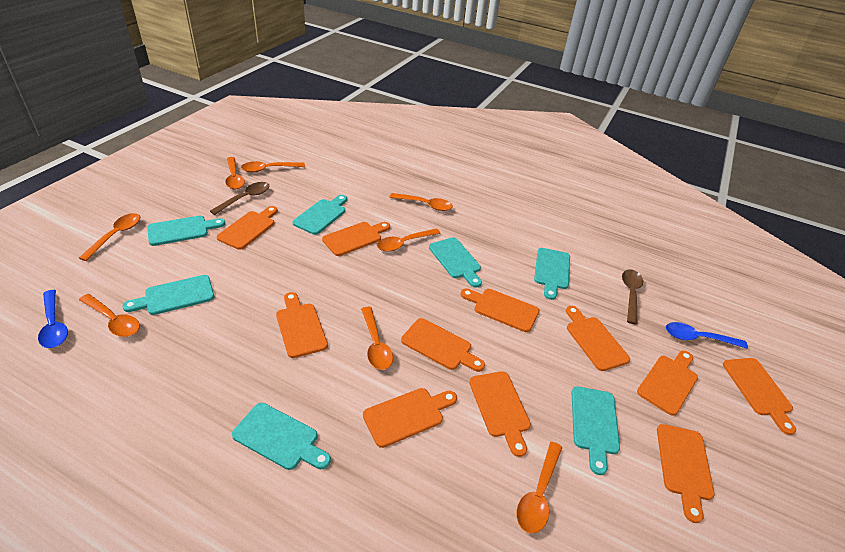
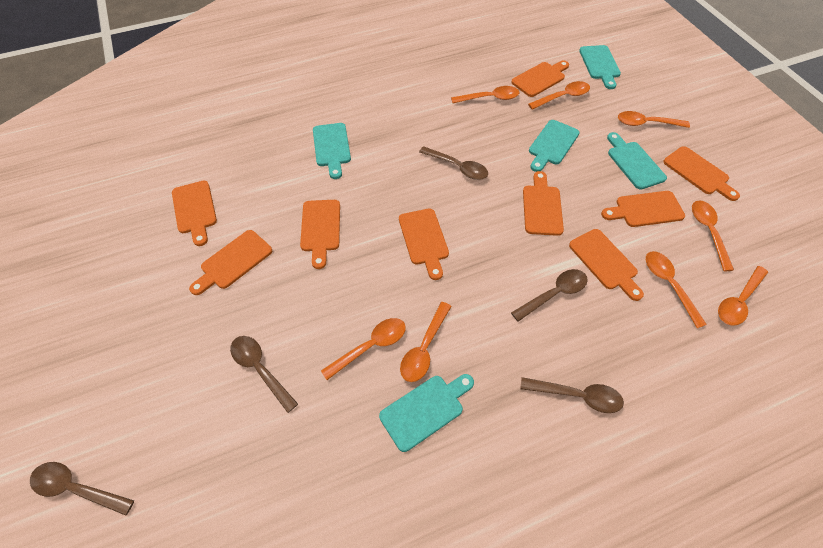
blue spoon: [38,290,68,348] [666,322,748,349] = 2 -> none = 0
brown spoon: [210,182,269,215] [622,269,643,324] = 2 -> [30,462,134,516] [230,336,298,413] [419,146,488,180] [511,269,588,322] [520,377,624,413] = 5
orange cutting board: [216,206,278,250] [276,292,328,358] [322,222,390,256] [363,388,457,448] [401,318,485,372] [461,289,539,332] [469,371,531,457] [566,306,630,371] [637,350,698,416] [657,424,714,523] [723,358,796,435] = 11 -> [172,181,217,246] [189,230,272,295] [300,200,340,269] [399,209,449,280] [511,61,569,97] [523,171,564,236] [569,229,644,301] [601,191,685,227] [664,146,740,201] = 9
turquoise cutting board: [122,275,214,315] [147,216,225,246] [232,403,331,470] [293,195,347,235] [429,238,482,288] [534,248,570,300] [572,386,620,475] = 7 -> [313,123,351,179] [379,374,474,452] [529,120,580,172] [579,45,621,89] [607,132,667,190] = 5

